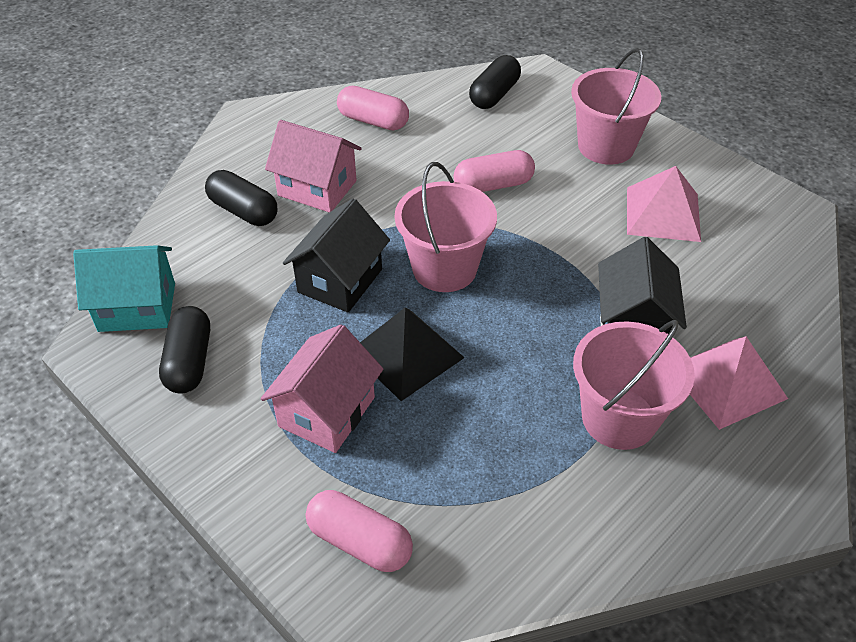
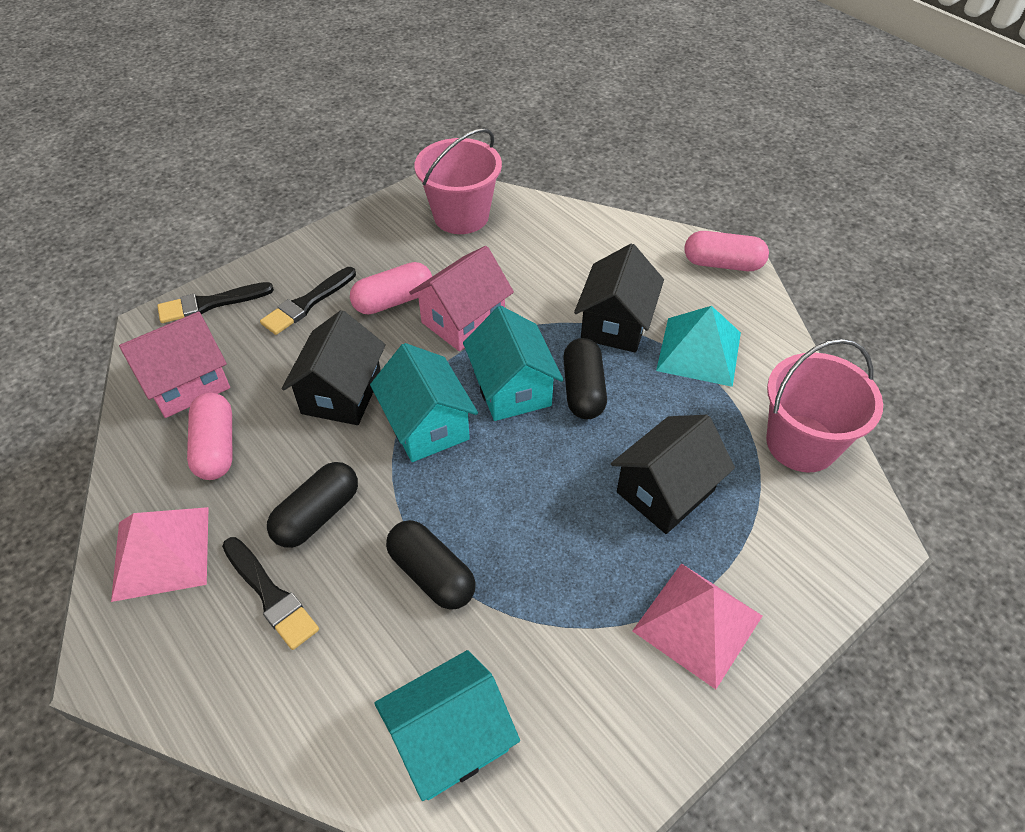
black brush: none = 0 -> [157,282,274,323] [222,537,319,650] [260,267,356,335] = 3
black house: [283,199,390,313] [598,237,687,334] = 2 -> [282,310,386,425] [574,244,664,353] [611,415,735,534] = 3
black pyramid: [360,307,465,401] = 1 -> none = 0
pink bucket: [395,162,497,292] [571,48,661,165] [573,320,695,450] = 3 -> [414,128,502,234] [766,338,883,473] = 2
turquoise house: [73,245,175,332] = 1 -> [370,343,478,462] [374,650,520,801] [463,306,563,421] = 3
turquoise pyramid: none = 0 -> [656,306,741,387] = 1

